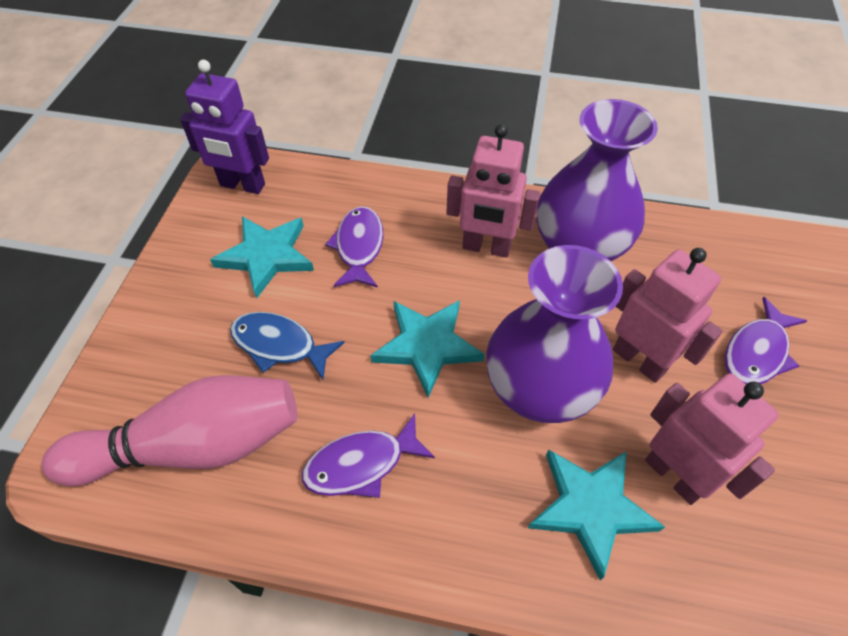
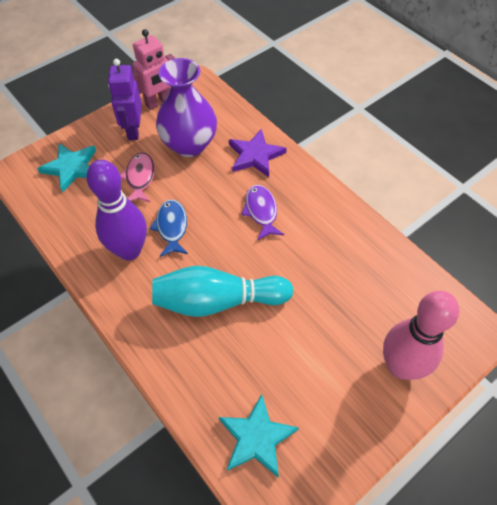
pink fish: none = 0 -> [121,152,155,202] = 1
pink robot: [446,124,540,258] [613,248,723,383] [645,373,779,505] = 3 -> [133,29,175,110] = 1
purple bowling pin: none = 0 -> [86,160,147,260] = 1
purple fish: [302,413,435,498] [325,206,384,287] [725,297,807,384] = 3 -> [241,185,284,241] = 1
purple star: none = 0 -> [229,129,287,177] = 1
purple vase: [486,245,623,423] [537,99,658,261] = 2 -> [156,58,217,157] = 1
turquoise bowling pin: none = 0 -> [152,266,293,317] = 1
turquoise star: [210,216,314,299] [371,300,485,398] [528,449,665,581] = 3 -> [37,143,96,192] [219,394,299,477] = 2

